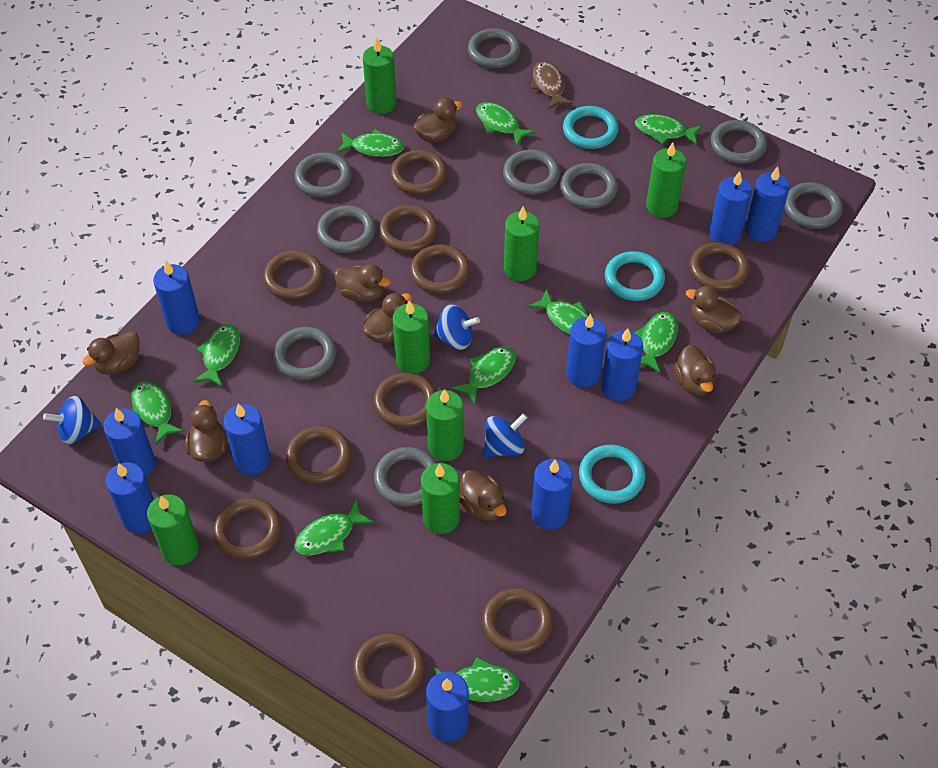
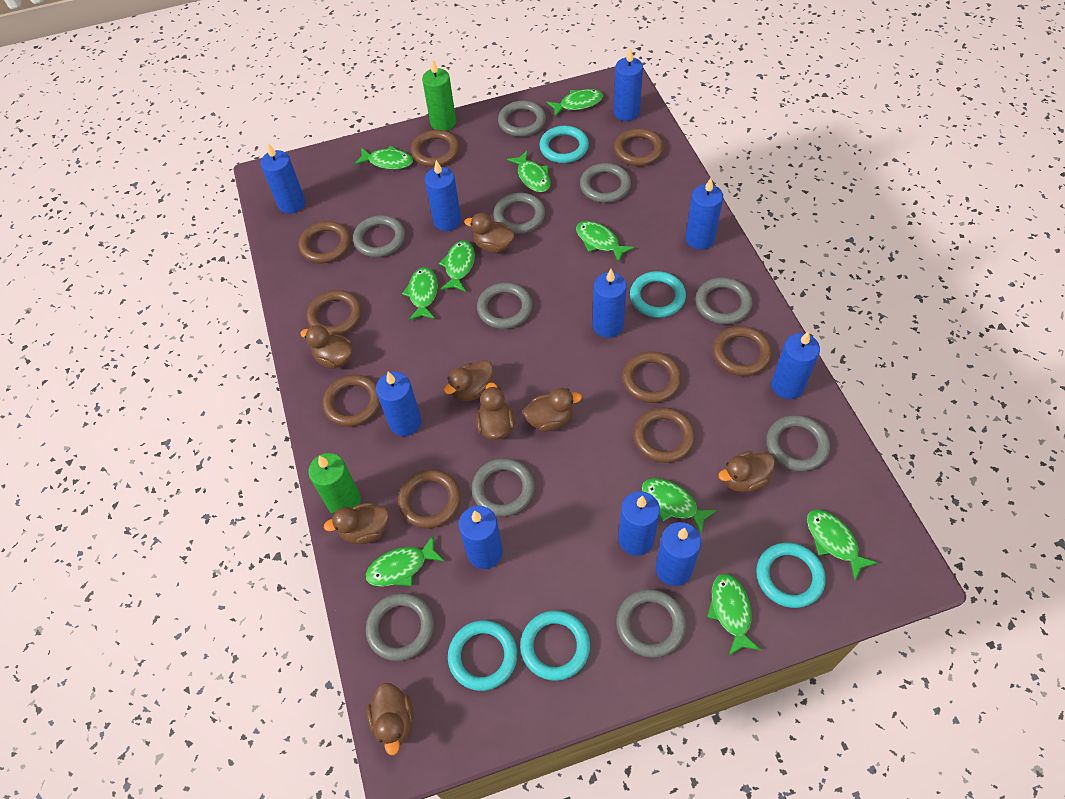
blue spinning top: [43,396,101,445] [433,304,480,350] [483,413,528,457] = 3 -> none = 0
brown fish: [531,61,573,109] = 1 -> none = 0
brown ring: [213,498,282,560] [263,250,324,300] [286,426,352,484] [353,633,425,702] [373,373,436,428] [379,205,438,253] [390,150,447,195] [410,245,470,294] [482,588,553,654] [689,242,750,291] = 10 -> [299,221,351,263] [307,290,362,335] [323,375,381,427] [398,470,461,529] [411,130,460,167] [614,128,664,166] [622,352,682,403] [633,408,695,463] [713,326,772,376] = 9
green candle: [147,494,199,565] [363,38,397,114] [393,300,430,374] [421,463,460,534] [426,389,464,461] [504,206,539,281] [646,142,686,218] = 7 -> [308,453,361,514] [422,60,456,131] = 2
grey ring: [273,327,336,380] [294,152,352,198] [317,205,376,253] [374,447,437,506] [468,28,521,68] [503,150,560,195] [560,163,618,209] [711,120,767,164] [784,182,843,229] = 9 -> [353,215,405,257] [366,593,434,661] [472,458,535,517] [477,282,532,329] [493,193,545,234] [498,101,546,137] [580,163,631,203] [617,589,686,658] [696,277,752,324] [766,415,830,471] = 10
turquoise ring: [563,106,619,149] [579,445,645,504] [605,251,665,301] = 3 -> [448,620,517,691] [520,611,590,681] [539,126,589,163] [630,271,686,318] [756,543,826,608] = 5

